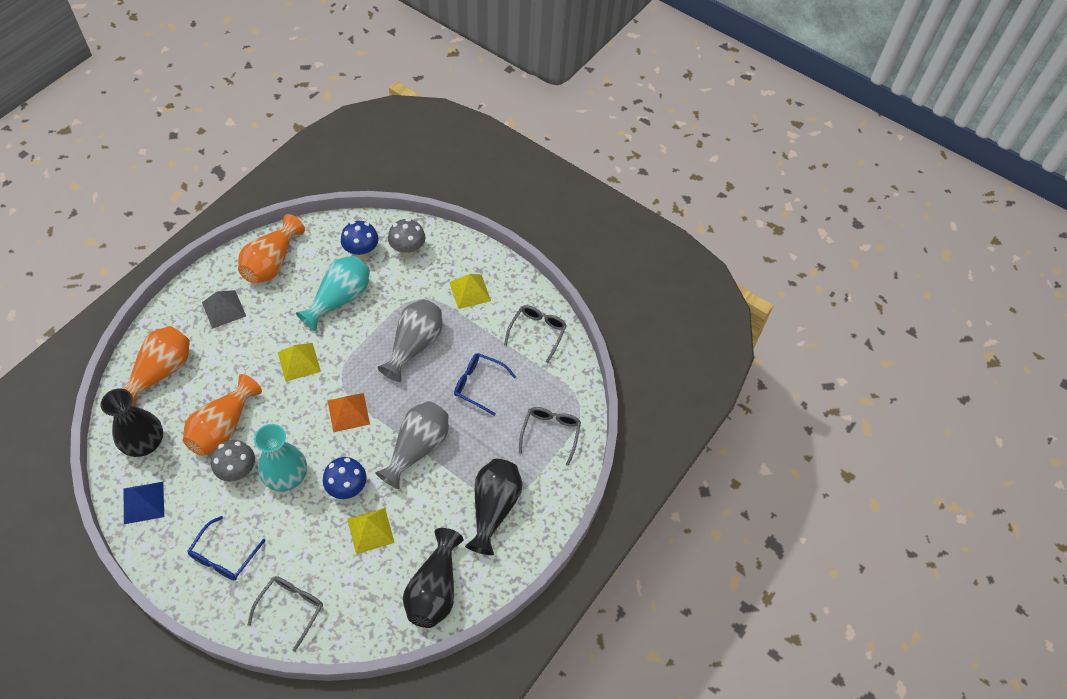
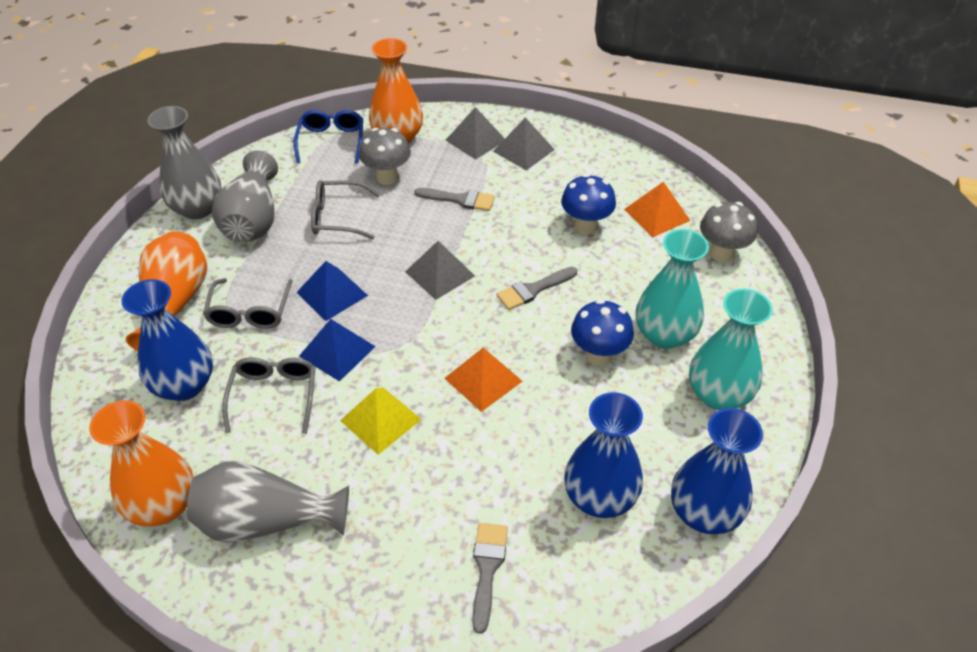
black vase: [101,388,163,457] [403,528,463,628] [465,459,522,555] = 3 -> none = 0
blue glasses: [187,516,266,580] [454,353,516,416] = 2 -> [294,110,363,163] = 1
blue pyramid: [124,482,164,524] = 1 -> [296,261,368,321] [299,319,376,382] = 2
blue vase: none = 0 -> [122,279,213,401] [564,392,643,518] [671,408,763,534] = 3
grey brush: none = 0 -> [414,188,495,211] [472,523,508,634] [497,267,577,310] = 3
grey pyramid: [202,290,246,329] = 1 -> [405,241,475,300] [446,107,505,160] [493,118,555,170] = 3
grey vase: [375,401,449,489] [377,299,443,382] = 2 -> [148,106,221,219] [187,461,349,543] [212,151,278,242] = 3
orange pyramid: [328,393,370,432] = 1 -> [444,348,523,412] [624,181,690,237] = 2
yellow pyramid: [278,343,321,381] [347,508,395,554] [449,274,491,309] = 3 -> [340,387,422,455] = 1

